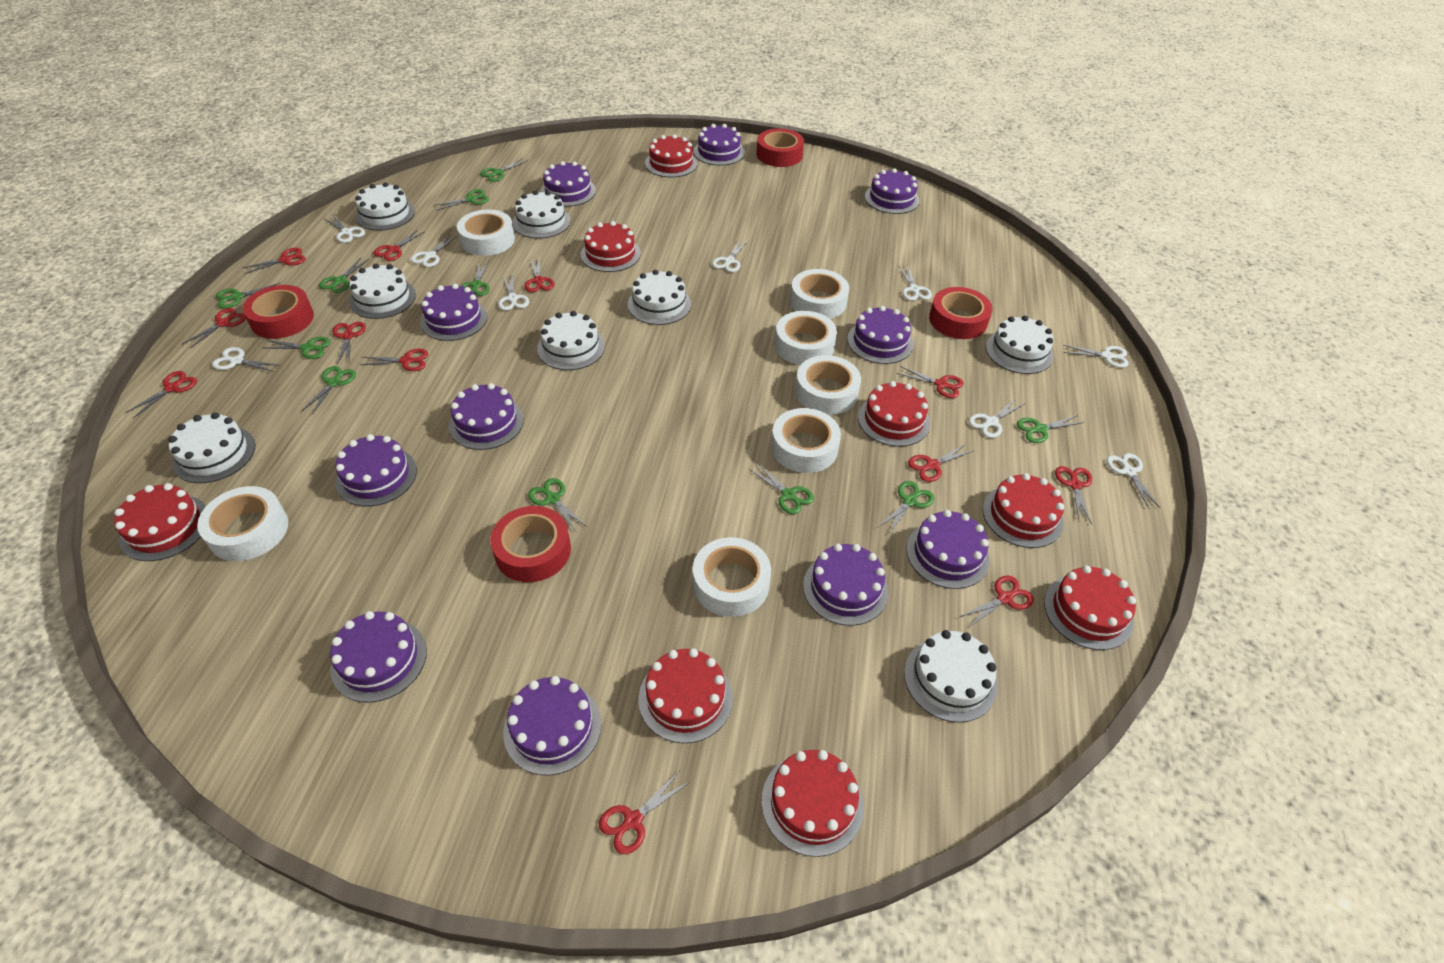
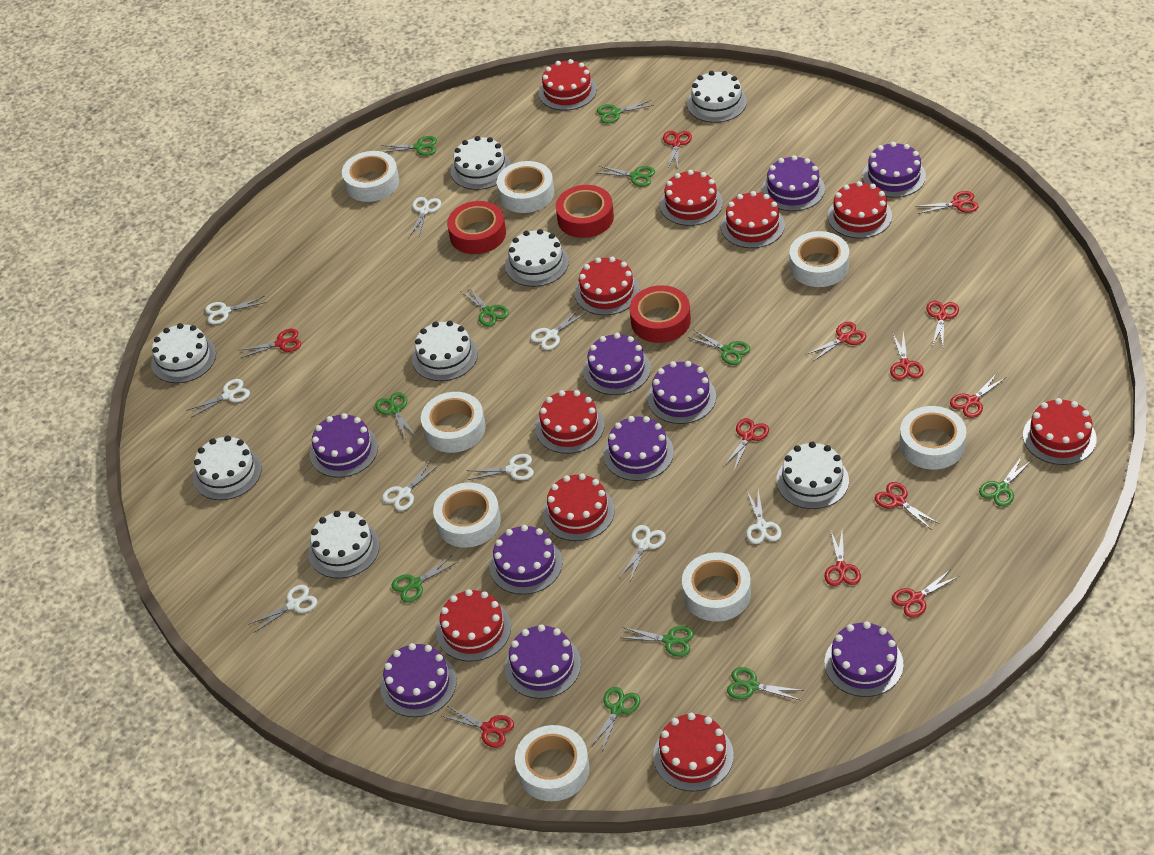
purple cake: [330,611,427,703] [335,434,417,507] [420,284,487,341] [449,383,524,450] [503,676,601,775] [541,161,596,207] [694,124,745,166] [803,544,889,626] [847,306,913,364] [865,168,920,214] [906,510,990,589] = 11 -> [310,413,378,478] [380,643,457,717] [489,525,562,595] [505,624,581,699] [583,333,651,395] [603,416,674,481] [647,361,716,424] [762,155,825,211] [824,622,904,697] [862,142,926,198] = 10
red cake: [114,483,206,561] [581,221,641,272] [638,648,733,743] [645,134,697,177] [761,750,864,857] [858,381,930,447] [983,473,1064,548] [1044,565,1136,650] = 8 -> [436,589,511,662] [535,390,604,454] [539,59,597,110] [543,473,614,541] [575,257,640,315] [653,713,734,792] [660,170,723,226] [721,191,785,248] [828,181,892,238] [1023,398,1097,465] = 10
red tape: [243,285,314,339] [490,506,571,582] [757,129,804,167] [929,287,992,339] = 4 -> [447,201,506,254] [556,185,614,238] [630,285,691,343] = 3
white tape: [197,486,288,561] [457,210,515,256] [693,537,771,617] [771,408,841,473] [775,311,837,365] [790,269,849,319] [795,355,861,415] = 7 -> [342,151,399,202] [421,392,486,453] [433,483,501,548] [497,161,554,213] [515,725,590,801] [682,552,751,622] [790,231,849,287] [899,406,966,470] = 8

